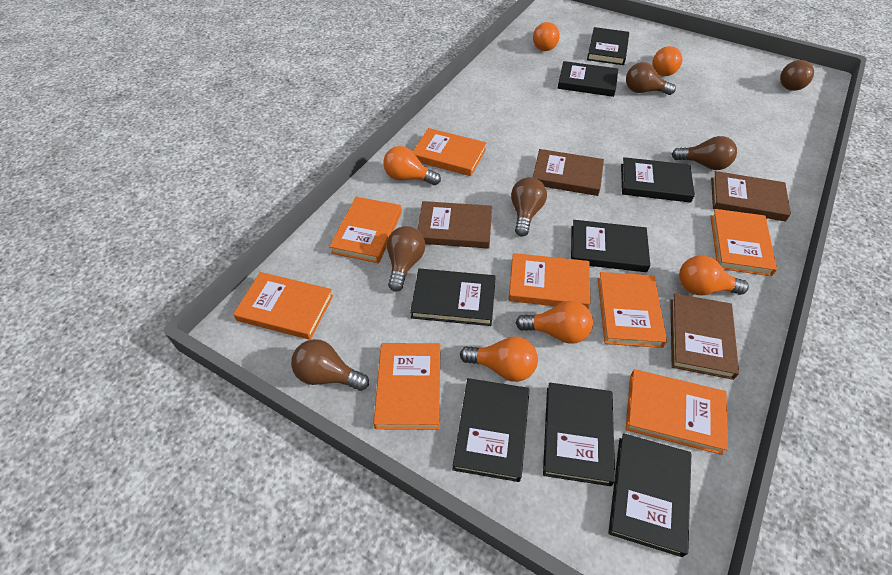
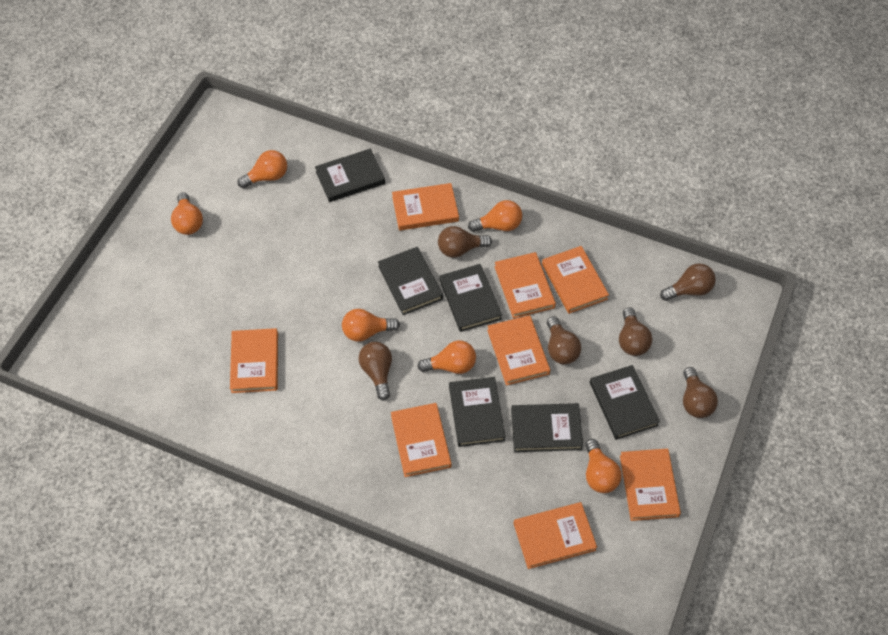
black book: [410,269,496,326] [453,378,530,482] [543,383,615,486] [557,61,618,97] [571,220,650,272] [587,27,629,65] [608,433,691,557] [621,157,695,203] = 8 -> [315,149,385,202] [378,247,443,315] [439,264,502,332] [449,377,505,447] [511,403,583,452] [590,365,660,440] = 6
brown book: [417,201,492,248] [533,149,604,196] [670,293,739,380] [711,171,791,222] = 4 -> none = 0

